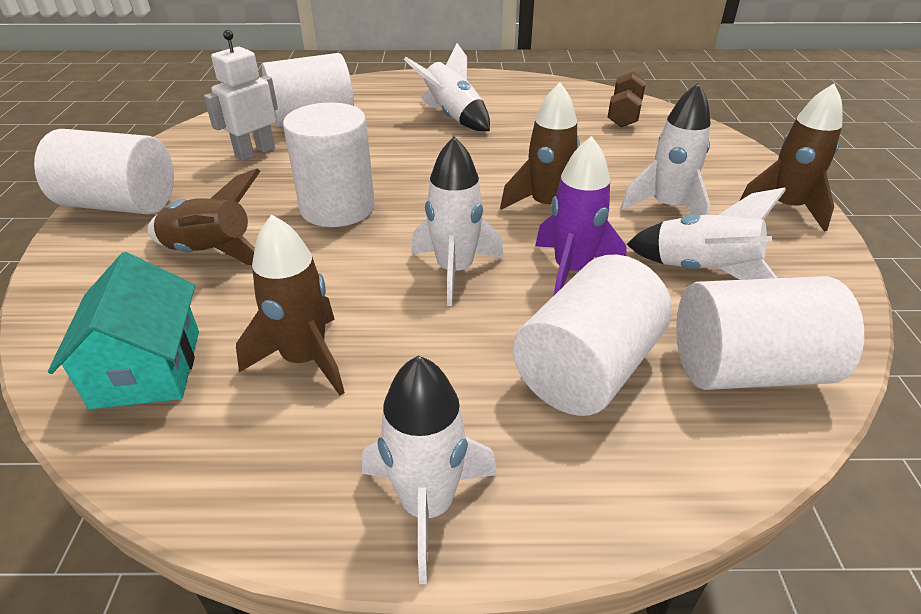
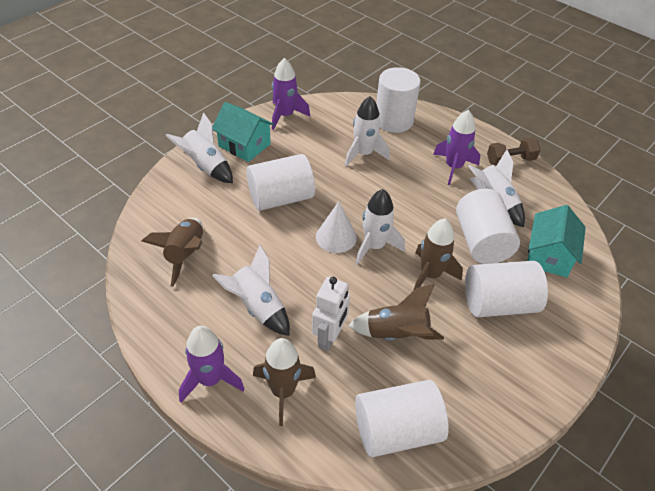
purple rocket: [535,136,627,295] = 1 -> [179,326,245,402] [272,58,310,130] [433,110,480,185] = 3
turquoise house: [48,252,199,409] = 1 -> [213,102,274,162] [527,205,586,277] = 2
white cone: none = 0 -> [316,201,357,253] = 1

